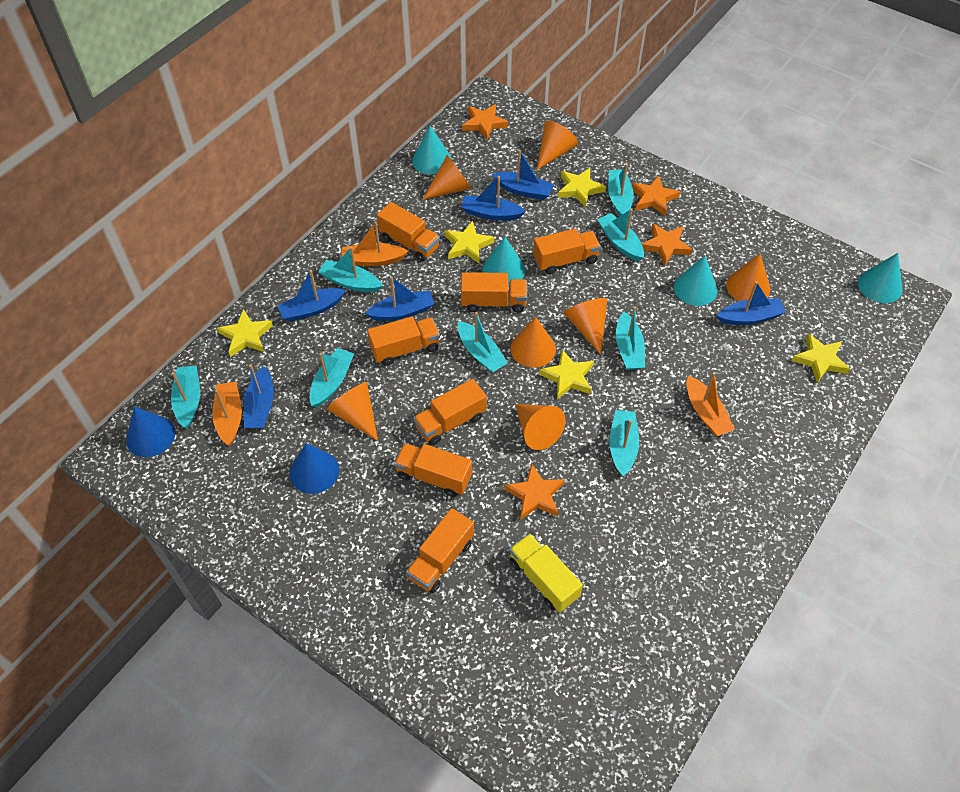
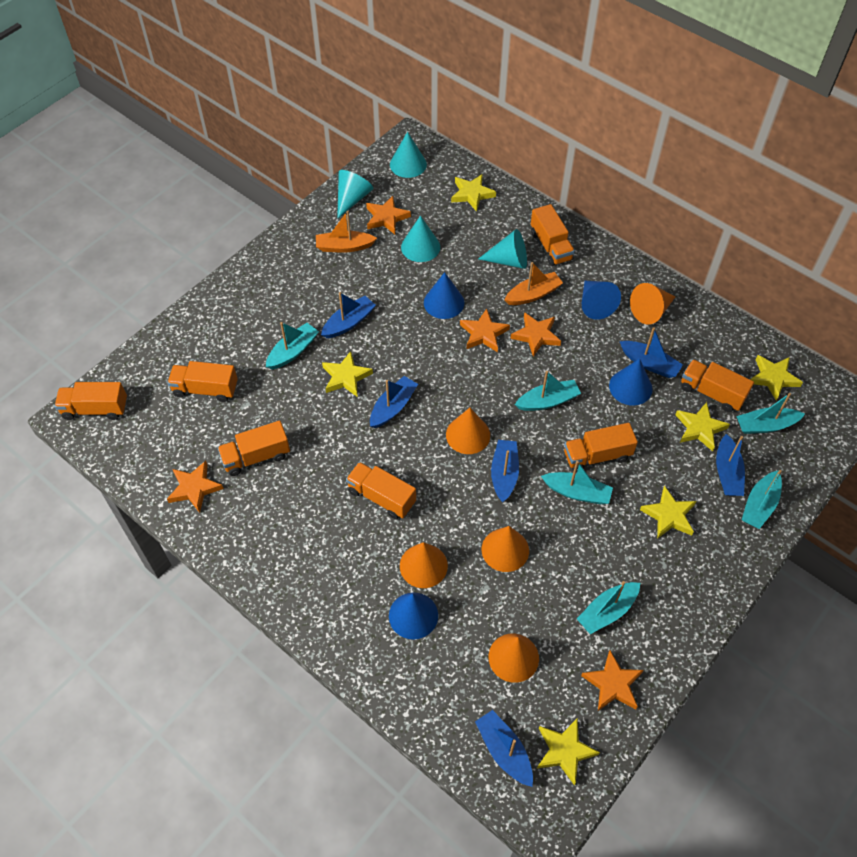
blue cone: [126,406,175,457] [290,443,339,494] = 2 -> [389,592,438,639] [424,272,464,319] [582,281,621,320] [609,359,653,406] = 4
orange boat: [212,382,242,446] [342,222,408,266] [686,372,735,436] = 3 -> [316,211,377,252] [504,262,563,305] = 2
orange cone: [327,382,378,441] [422,155,472,200] [510,317,556,368] [515,404,565,450] [537,121,578,170] [564,298,607,355] [726,254,770,301] = 7 -> [400,542,448,588] [446,408,490,454] [482,526,529,572] [488,634,539,683] [630,283,675,325] = 5
orange star: [462,104,508,140] [505,464,565,520] [632,175,680,216] [642,223,693,266] = 4 -> [167,461,224,513] [366,196,411,234] [460,309,510,352] [511,312,561,357] [581,651,644,711] = 5
turquoise boat: [171,366,200,428] [310,348,354,407] [318,247,383,292] [458,312,508,373] [597,208,644,261] [608,164,634,216] [609,410,639,476] [616,306,645,370] = 8 -> [266,322,319,369] [515,371,581,411] [541,461,613,504] [577,581,640,634] [736,393,805,434] [742,470,782,529] = 6
yellow star: [217,309,273,357] [444,221,494,263] [539,349,594,399] [558,168,606,208] [792,333,850,383] = 5 -> [322,351,373,397] [451,174,496,212] [537,718,600,785] [640,486,696,539] [675,402,730,451] [750,355,803,401] = 6
yellow truck: [509,533,583,613] = 1 -> none = 0

